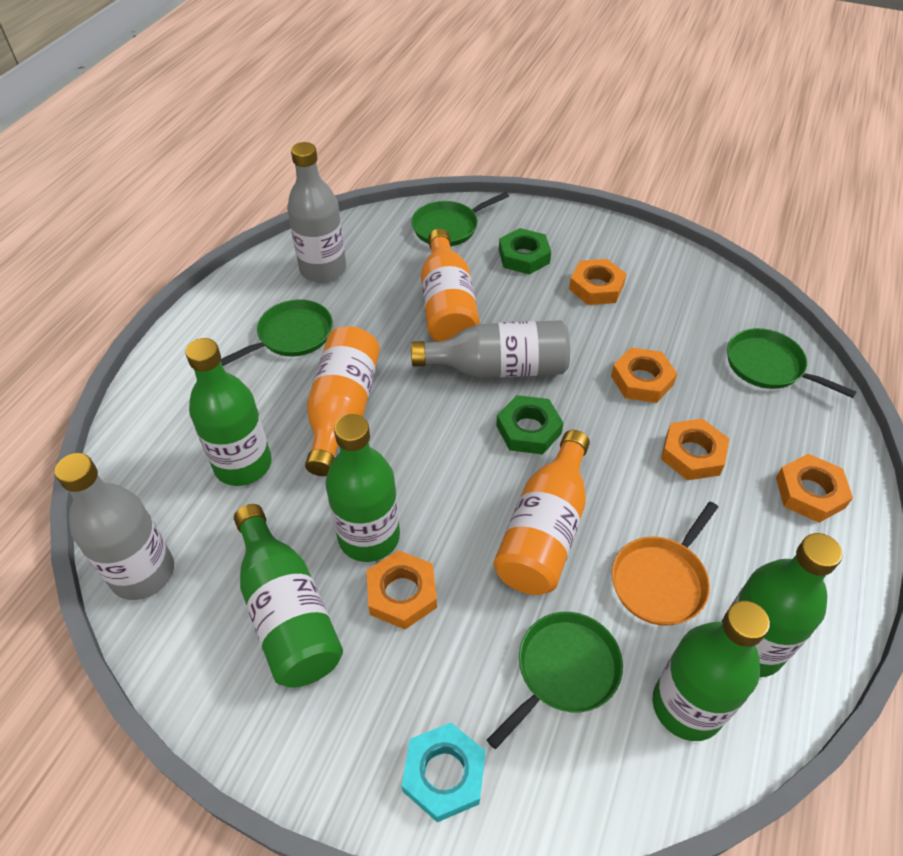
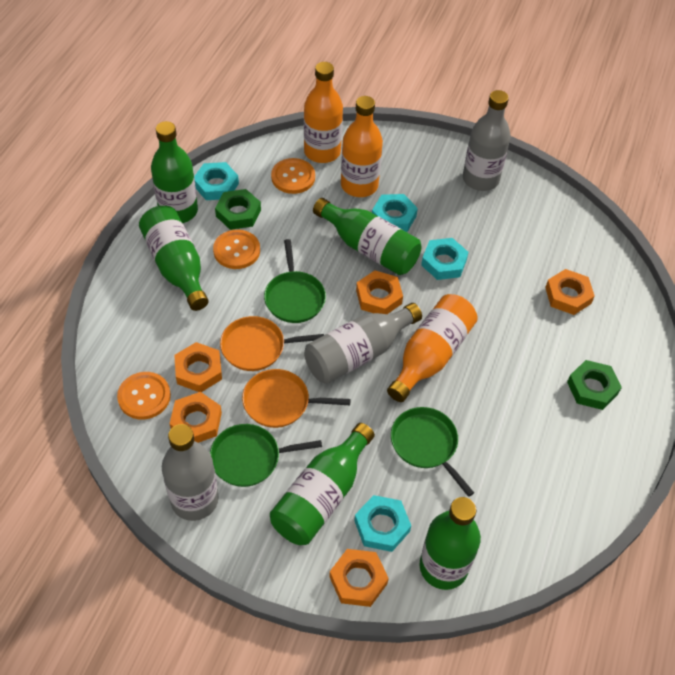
green pan: [221,299,333,366] [411,192,509,246] [487,612,623,749] [727,328,856,398] = 4 -> [210,424,322,487] [264,239,326,323] [391,407,474,497] = 3
orange button: none = 0 -> [117,372,171,420] [213,230,260,269] [271,158,315,194] = 3
orange pan: [612,502,718,626] = 1 -> [220,316,324,371] [242,369,351,428] = 2
turquoise nut: [401,723,486,822] = 1 -> [194,162,239,200] [354,495,411,552] [372,194,418,232] [421,238,468,280] = 4

